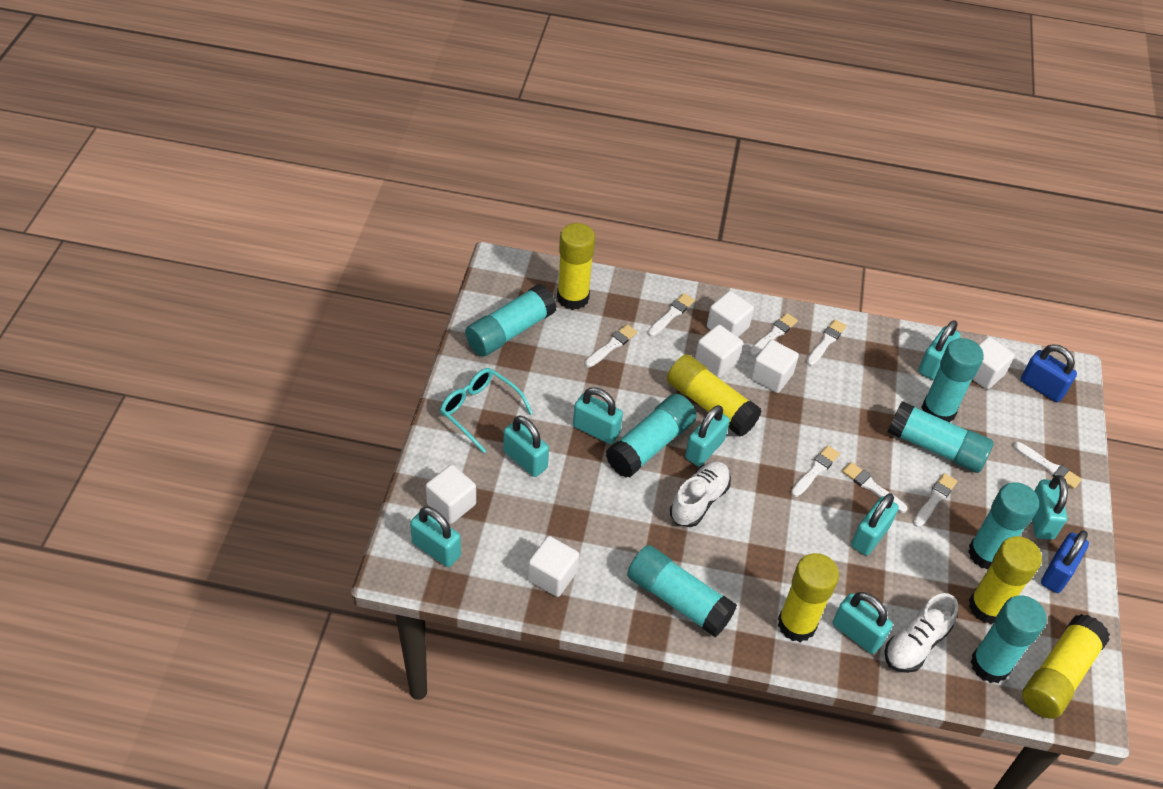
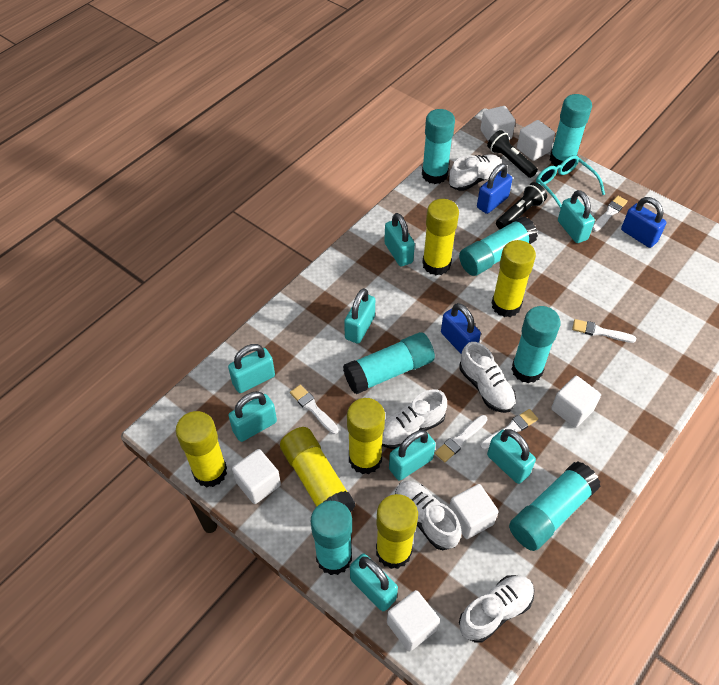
black flashlight: none = 0 -> [487,130,538,178] [496,182,547,229] = 2
blue padlock: [1021,344,1077,402] [1041,530,1089,593] = 2 -> [441,303,481,354] [477,164,513,214] [621,197,667,248] = 3
white brush: [585,324,637,367] [648,293,695,337] [750,313,798,356] [791,445,840,497] [806,319,846,366] [842,462,907,513] [913,473,957,527] [1013,442,1082,489] = 8 -> [290,385,339,434] [435,415,488,463] [480,409,538,450] [572,319,636,343] [592,196,628,232] = 5
white shoe: [670,461,731,527] [885,593,958,673] = 2 -> [382,389,447,449] [395,481,461,550] [449,155,502,191] [459,342,516,413] [459,575,534,643] = 5
yellow glue stick: [557,223,595,310] [667,355,762,437] [778,553,839,642] [969,536,1042,624] [1022,614,1110,719] = 5 -> [176,411,227,488] [280,427,356,512] [347,398,385,474] [376,494,418,569] [422,199,459,275] [492,240,536,317] = 6

